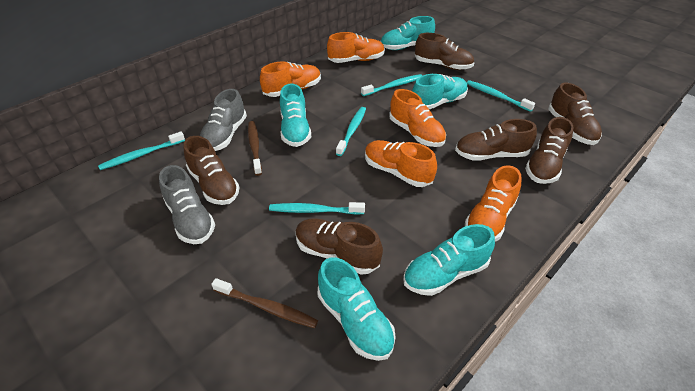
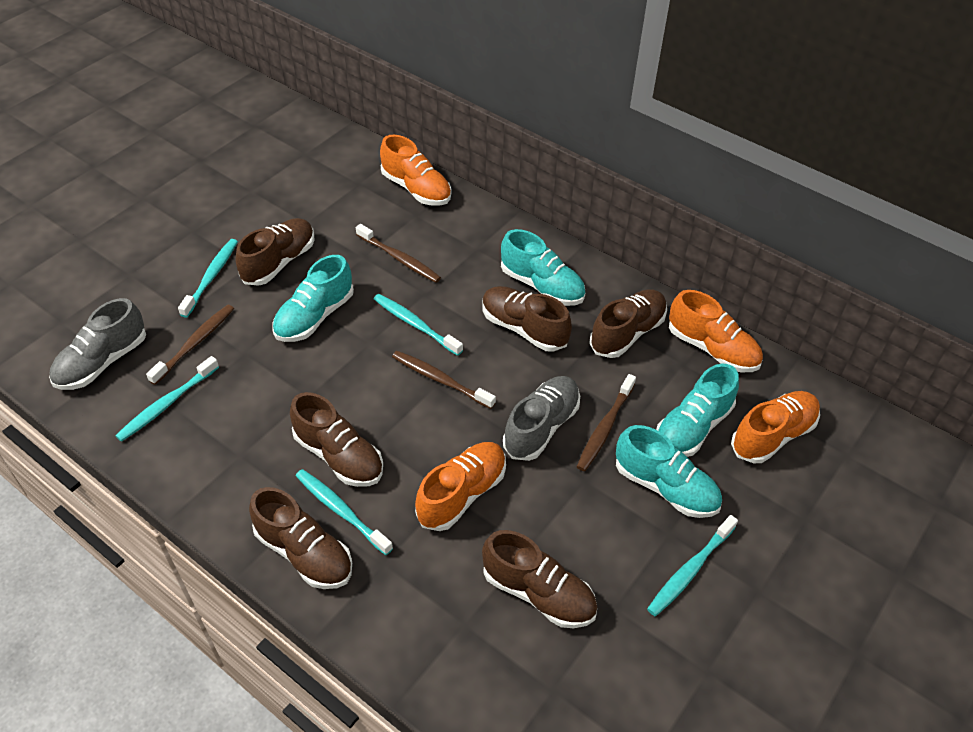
brown toothbrush: [211,278,318,328] [248,121,262,176] = 2 -> [146,305,234,385] [356,224,441,283] [392,351,496,409] [577,374,636,471] = 4
orange shoe: [260,62,321,97] [327,32,385,63] [365,140,437,187] [389,89,446,147] [465,165,522,241] = 5 -> [380,135,451,206] [415,442,506,531] [669,290,763,372] [731,391,820,463] = 4
turquoise shoe: [280,84,311,147] [318,257,396,361] [381,16,435,50] [403,224,495,296] [412,74,468,109] = 5 -> [272,255,354,342] [501,229,585,306] [616,425,722,518] [656,364,739,457] = 4

